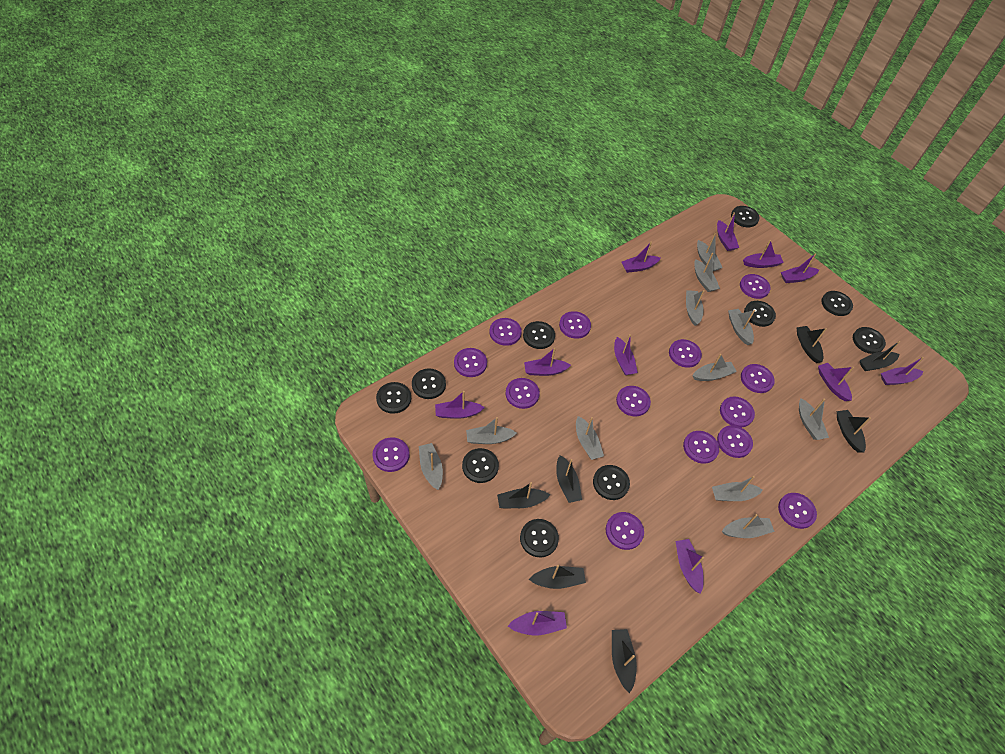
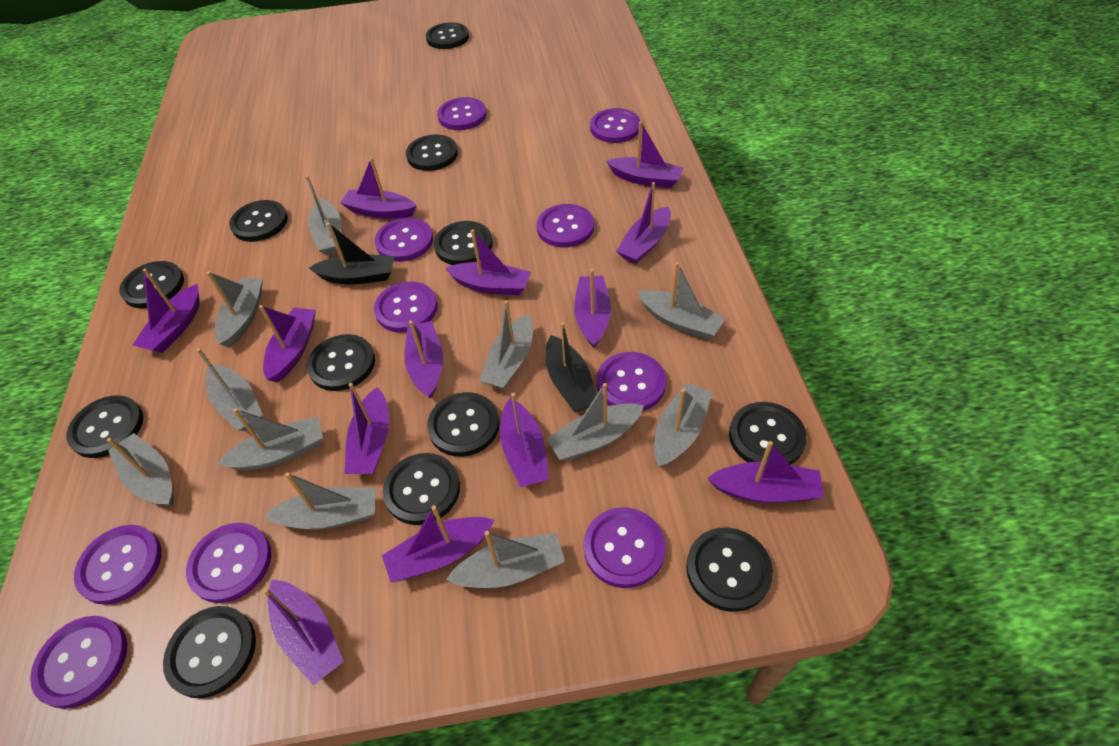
black boat: [497,482,550,508] [529,565,586,589] [556,455,582,503] [612,629,637,693] [796,326,827,363] [837,410,871,453] [860,341,900,371] = 7 -> [309,223,394,284] [546,322,596,412] = 2
black button: [376,382,411,414] [412,369,446,399] [462,448,499,483] [520,519,559,557] [523,321,555,349] [593,465,630,500] [731,206,759,227] [744,301,776,327] [821,291,853,316] [853,327,886,354] = 10 -> [66,395,143,458] [119,261,184,309] [163,606,256,698] [229,200,288,242] [307,334,375,391] [383,453,460,525] [406,134,458,171] [426,22,469,49] [427,392,500,457] [434,221,493,265] [686,527,773,612] [729,402,807,465] = 12
purple boat: [435,391,485,419] [508,611,567,635] [524,348,571,376] [614,334,638,375] [621,242,661,273] [675,539,704,594] [717,212,739,251] [743,240,784,268] [781,253,819,283] [818,363,854,401] [881,357,924,385] = 11 -> [133,269,200,353] [259,305,316,382] [263,580,344,685] [340,158,417,219] [345,383,389,474] [382,505,495,583] [404,320,443,399] [445,229,531,295] [500,393,549,487] [574,269,611,348] [606,121,683,188] [617,182,671,264] [707,441,824,503] = 13
purple button: [373,438,410,472] [454,348,487,377] [489,318,522,346] [506,378,540,409] [559,311,591,339] [606,512,644,550] [616,386,651,417] [669,339,702,368] [683,431,719,464] [717,425,753,458] [720,397,755,428] [740,274,771,299] [741,364,775,393] [778,493,817,529] = 14 -> [30,616,127,709] [74,525,162,605] [186,523,271,603] [374,281,438,333] [375,217,433,262] [437,97,486,130] [537,204,594,248] [583,507,666,588] [590,108,641,143] [597,352,666,411] = 10

